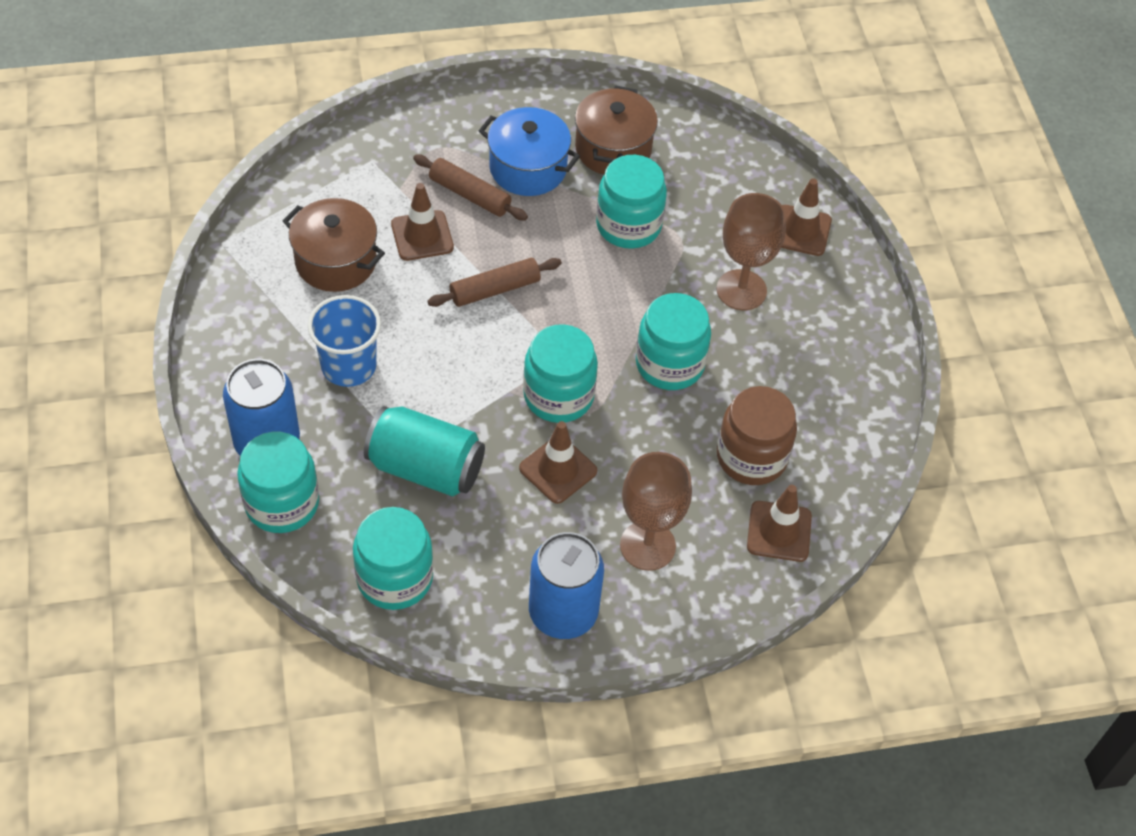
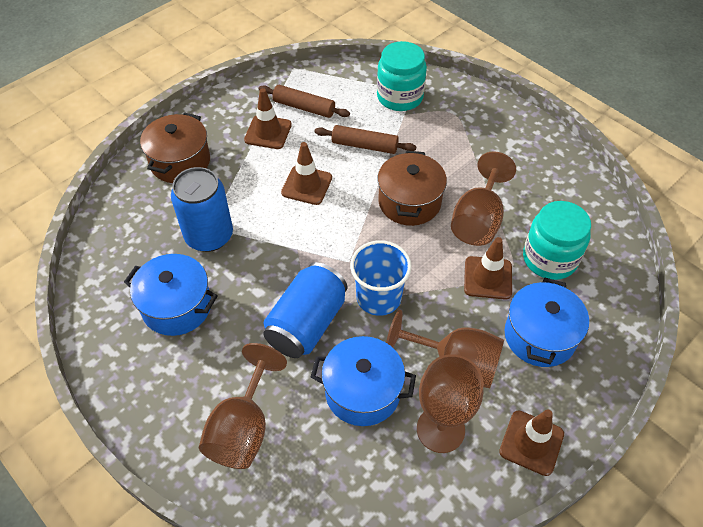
blue pot: [479,107,580,196] = 1 -> [124,254,218,336] [311,336,416,426] [504,278,589,367] = 3
brown goblet: [620,452,692,571] [717,193,786,310] = 2 -> [199,343,287,469] [386,310,504,388] [417,354,484,453] [451,152,516,246] = 4
brown jar: [717,386,797,485] = 1 -> none = 0
turquoise can: [364,406,485,497] = 1 -> none = 0
turquoise jar: [237,432,319,533] [353,507,433,610] [523,324,598,423] [596,155,667,249] [636,293,711,390] = 5 -> [377,41,427,111] [523,201,591,280] = 2

